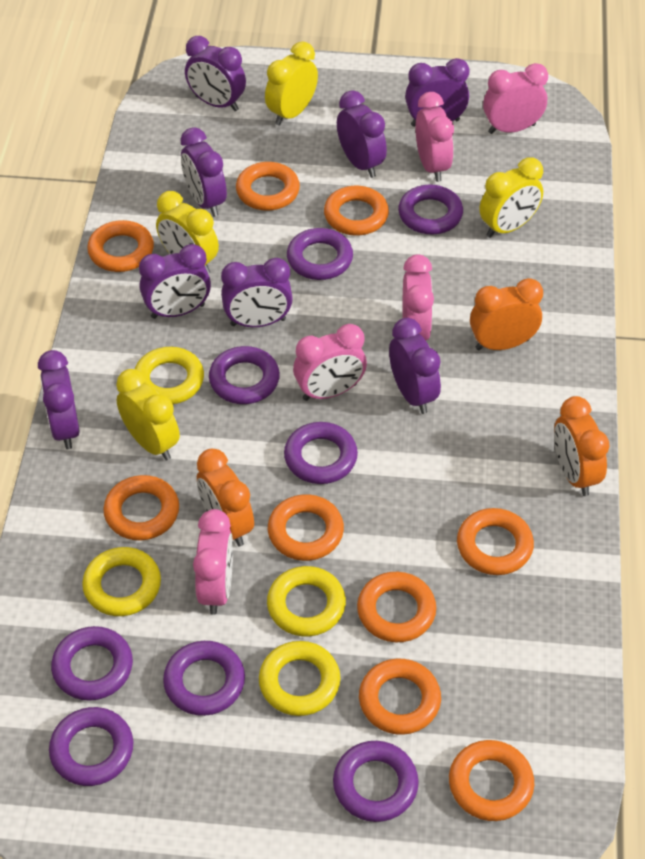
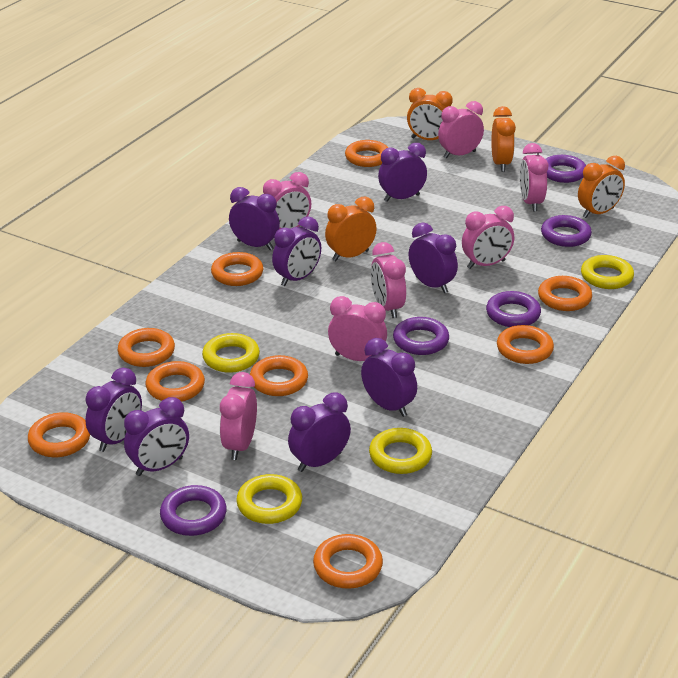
orange clock: [197,449,254,546] [470,278,543,350] [554,396,610,496] = 3 -> [325,197,377,261] [407,88,453,140] [491,106,516,172] [578,156,625,218] = 4
pink clock: [193,509,233,615] [293,324,367,401] [402,255,434,340] [415,92,454,182] [483,63,548,134] = 5 -> [220,372,257,460] [263,172,311,229] [328,296,387,361] [371,242,406,318] [438,101,484,159] [462,206,514,269] [520,143,548,212] = 7
purple ring: [49,707,133,786] [51,626,133,701] [163,641,245,716] [209,346,280,404] [284,422,358,484] [287,228,353,280] [333,741,419,822] [398,185,463,235] = 8 -> [160,485,227,536] [393,317,449,355] [486,291,541,327] [541,215,592,247] [546,155,586,183] = 5
yellow clock: [116,369,180,461] [156,191,219,274] [265,41,318,125] [479,157,543,238] = 4 -> none = 0

